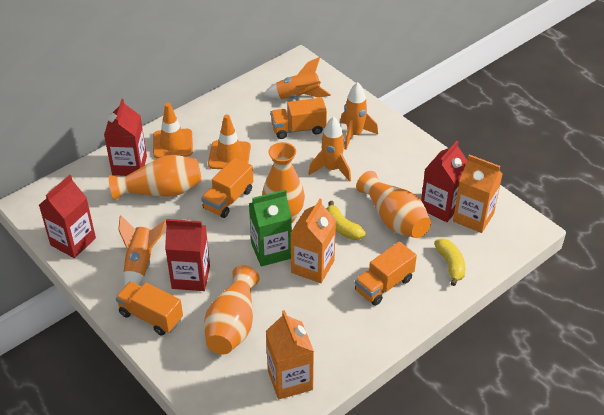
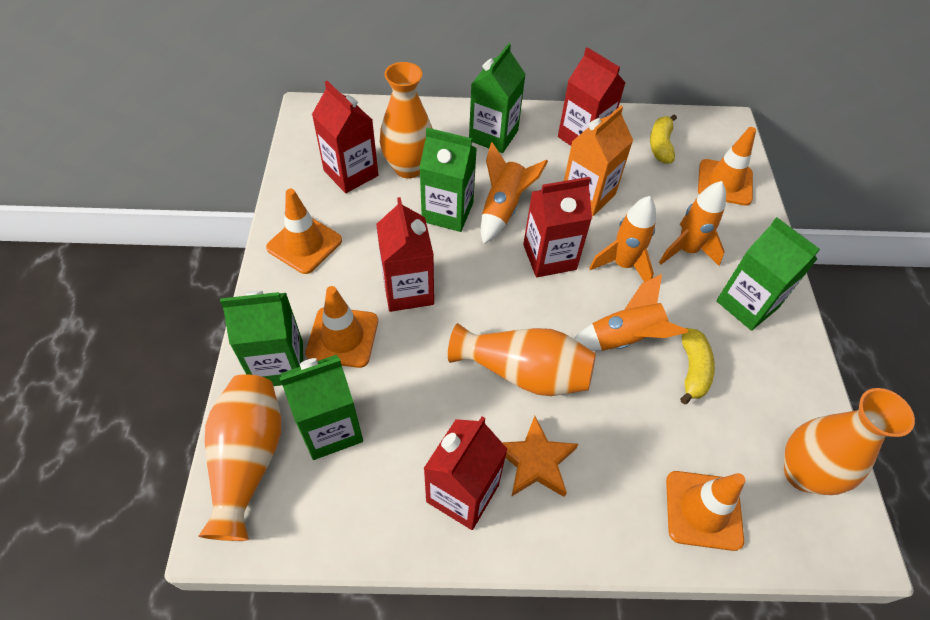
green carton: [249,190,292,266] = 1 -> [220,290,303,386] [279,355,363,460] [419,128,477,232] [469,43,526,153] [716,217,820,331] = 5
orange carton: [266,310,314,399] [291,199,336,283] [453,154,503,233] = 3 -> [564,106,633,216] = 1
orange star: none = 0 -> [502,416,578,497] = 1
orange traffic cone: [153,103,193,158] [208,114,251,169] = 2 -> [266,189,342,274] [305,286,378,368] [666,471,745,551] [698,127,756,206] = 4
orange truck: [115,281,183,335] [201,157,253,218] [271,98,327,139] [355,242,417,306] = 4 -> none = 0
red carton: [39,175,96,258] [104,99,147,176] [165,219,210,291] [421,141,467,222] = 4 -> [312,81,378,193] [376,197,434,312] [423,417,508,530] [523,177,592,277] [558,47,625,146] = 5

